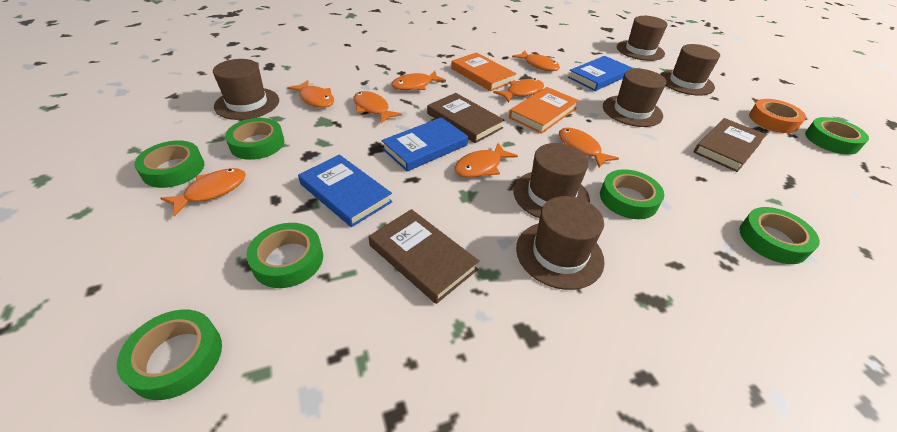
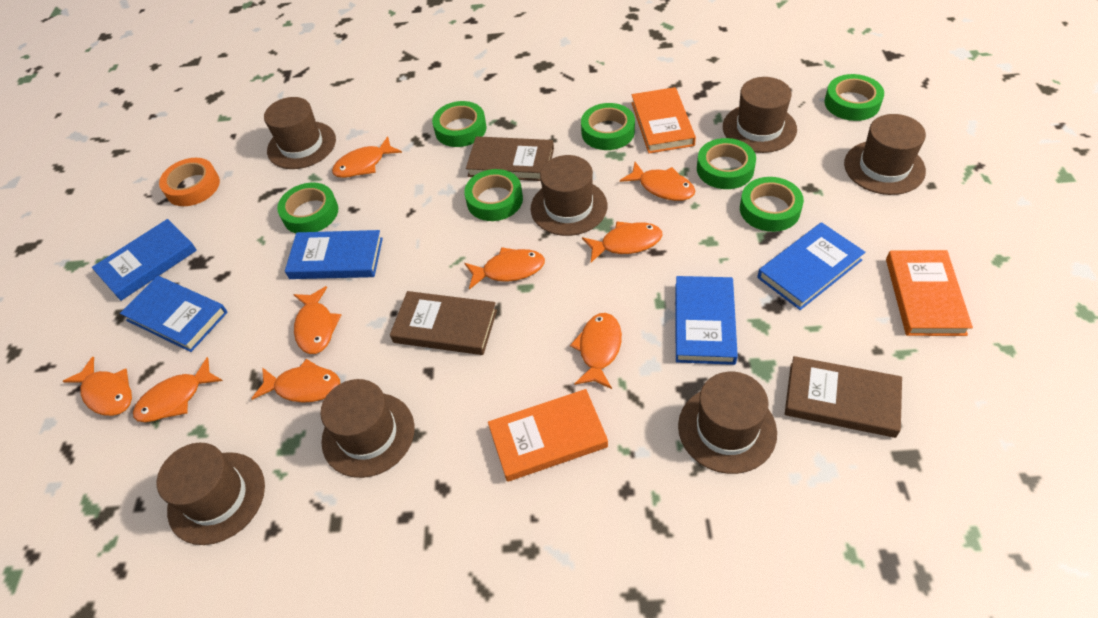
blue book: [298,154,393,227] [381,117,468,171] [568,56,632,91] = 3 -> [92,219,197,301] [120,276,228,352] [285,230,383,279] [675,276,738,365] [757,222,865,310] = 5
brown hat: [213,59,279,120] [513,143,590,218] [516,196,605,290] [603,69,666,127] [617,16,668,61] [660,44,720,96] = 6 -> [157,443,265,545] [264,97,336,169] [320,379,415,478] [530,155,607,236] [678,372,777,474] [723,77,797,153] [844,114,926,195] = 7
orange book: [451,52,517,91] [509,87,579,134] = 2 -> [488,389,608,482] [631,87,696,153] [886,250,973,336] = 3
orange fish: [160,168,246,217] [287,80,334,108] [353,91,402,123] [391,71,446,90] [455,143,518,178] [493,78,544,103] [512,50,560,71] [559,128,619,168] = 8 -> [63,357,132,416] [133,357,223,422] [251,359,340,403] [293,286,341,354] [332,136,402,178] [464,247,545,290] [570,313,622,389] [582,221,663,262] [620,162,695,201] = 9

